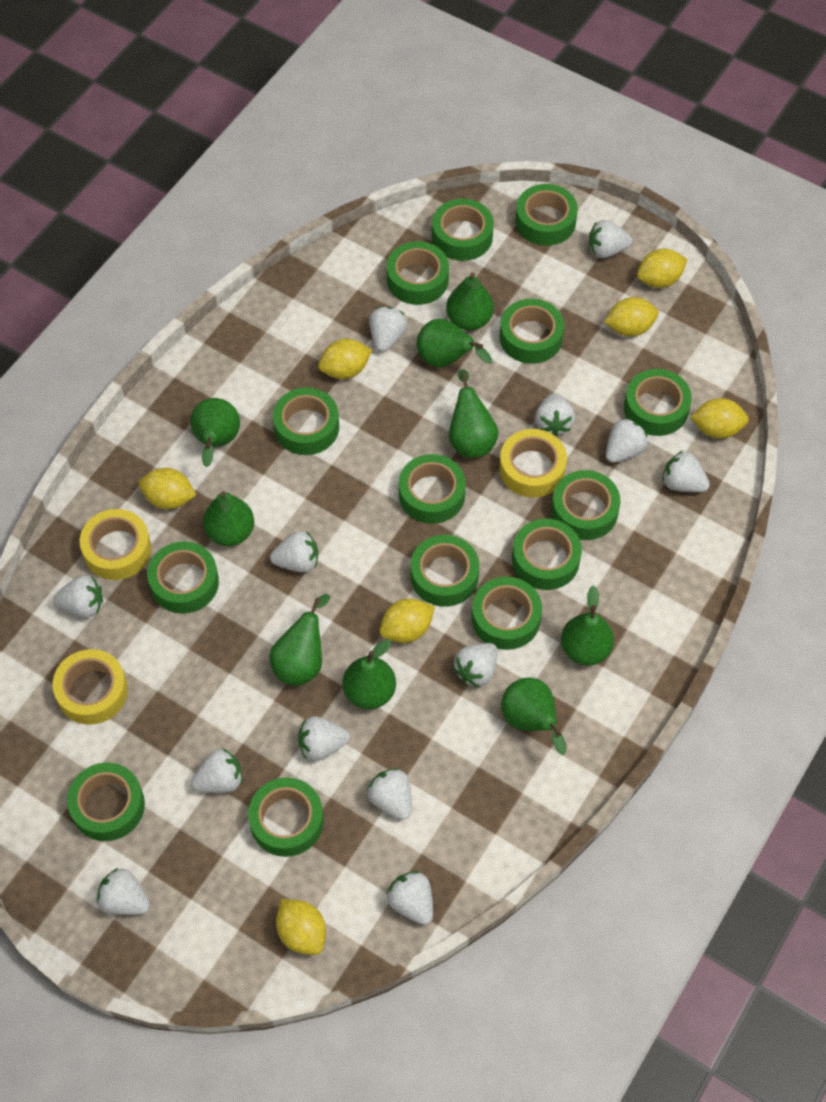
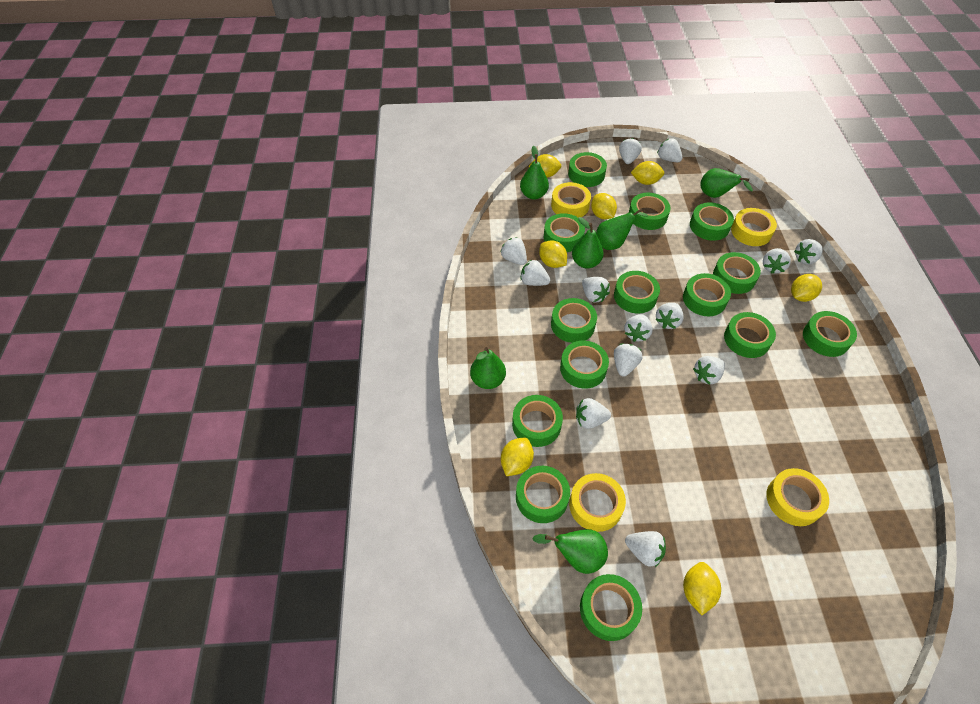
green pear: [190,398,240,467] [203,491,254,546] [270,594,330,686] [343,639,396,709] [417,319,492,367] [446,272,494,330] [449,369,499,458] [501,678,566,755] [561,585,614,666] = 9 -> [470,347,506,389] [520,146,549,199] [532,529,608,574] [572,217,603,269] [596,209,648,250] [700,168,753,198] = 6
yellow tape: [53,649,128,725] [80,509,151,580] [499,429,567,498] = 3 -> [551,182,591,218] [569,473,626,532] [731,208,777,246] [766,468,829,526] = 4

